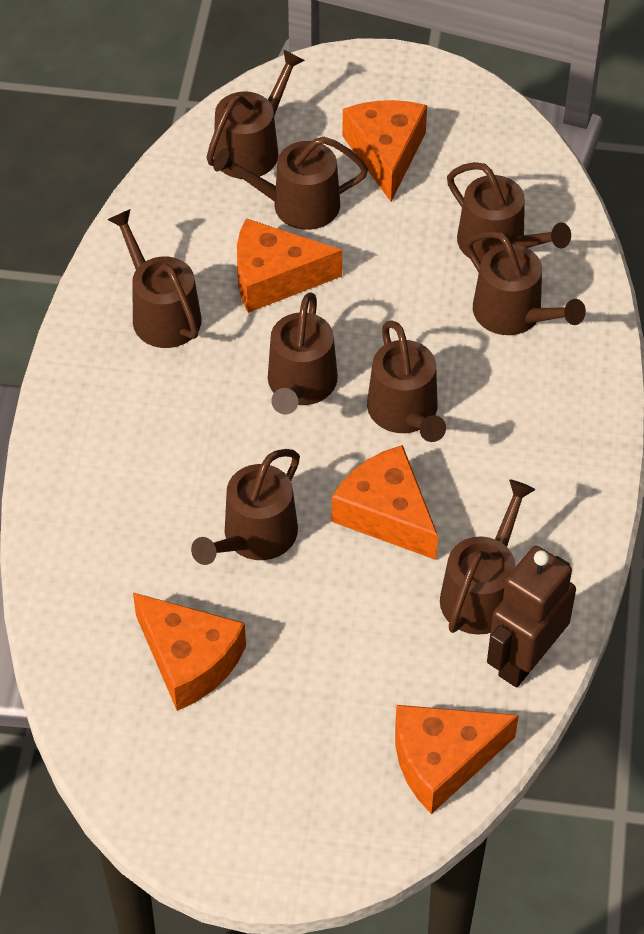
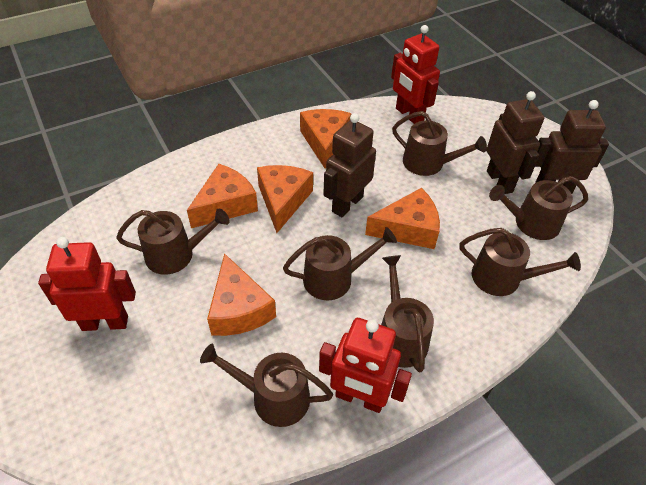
brown robot: [487,546,576,687] = 1 -> [323,113,376,217] [486,91,544,194] [535,100,609,194] = 3
brown watering can: [107,209,202,348] [191,449,300,565] [206,49,305,179] [213,137,368,230] [268,292,338,414] [367,320,446,442] [440,479,535,635] [447,162,571,262] [466,231,586,335] = 9 -> [116,209,230,275] [200,344,333,427] [283,227,397,300] [381,255,434,372] [392,111,487,176] [460,228,581,296] [489,176,588,240] = 7
red robot: none = 0 -> [38,237,136,331] [319,318,412,413] [391,25,440,124] = 3

